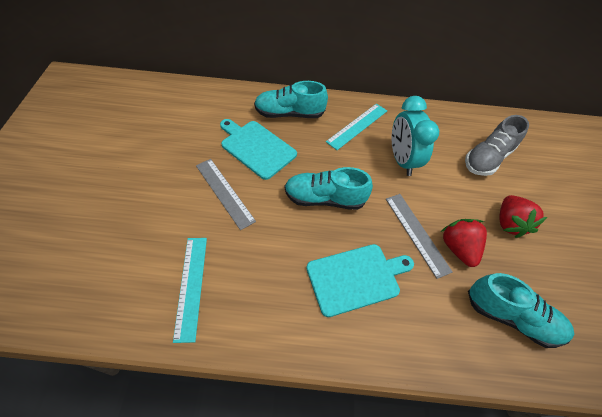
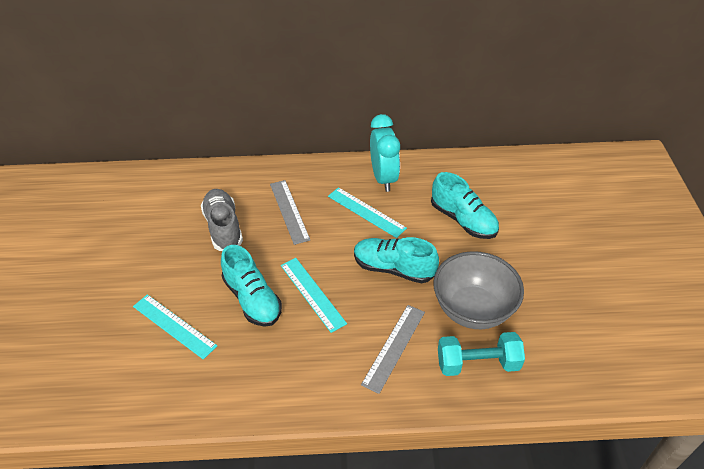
grey bowl: none = 0 -> [433,251,524,329] = 1
red strawberry: [441,219,487,267] [499,195,547,238] = 2 -> none = 0
turquoise cutting board: [220,119,297,180] [306,244,414,317] = 2 -> none = 0
turquoise dumbbell: none = 0 -> [438,332,525,376] = 1
turquoise ruler: [173,238,207,343] [326,104,387,150] = 2 -> [133,294,217,360] [281,258,347,333] [328,187,407,238] = 3

